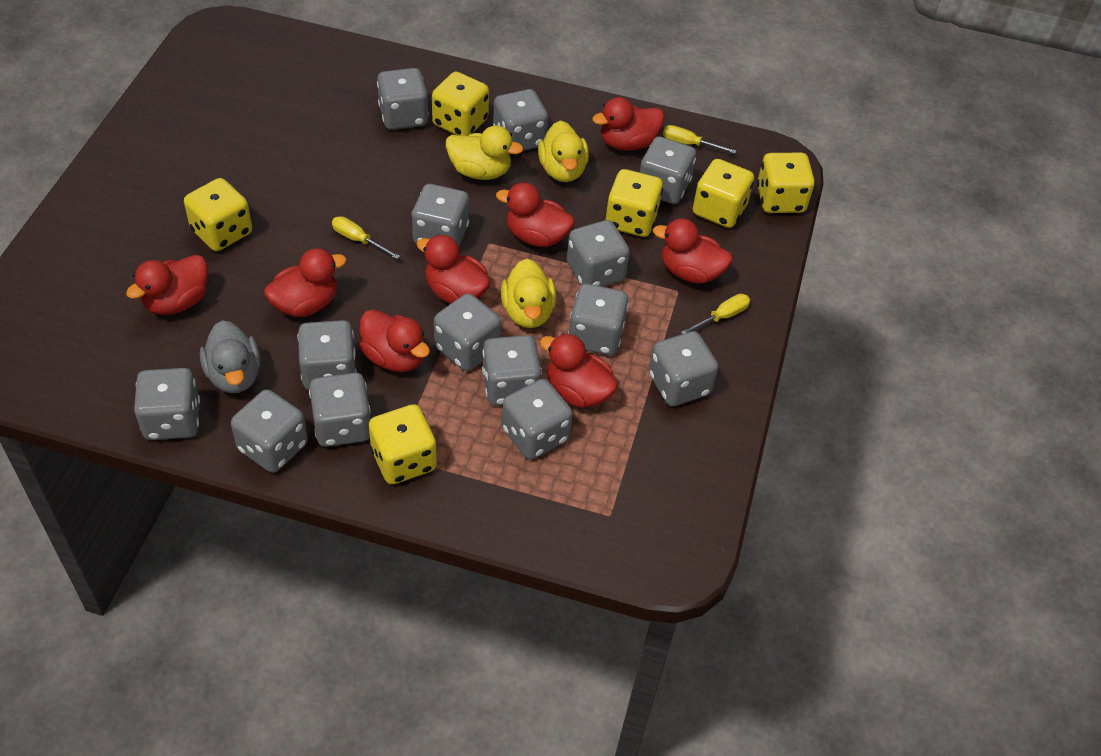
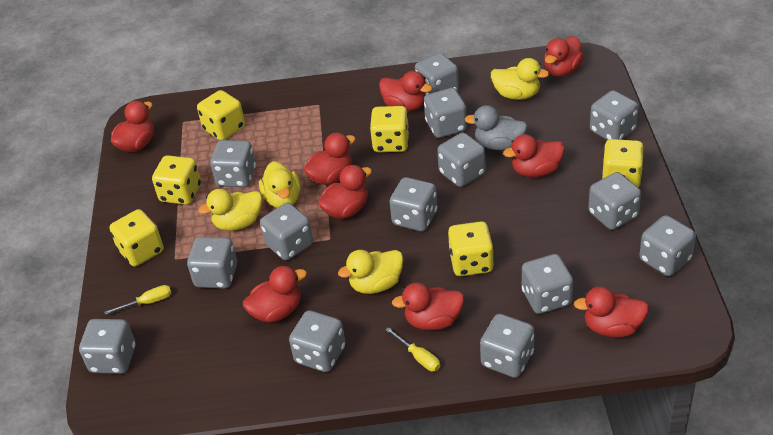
red duck: [126,255,208,315] [264,248,347,317] [359,310,430,372] [417,235,491,304] [496,183,575,247] [540,333,618,408] [592,97,664,151] [653,218,733,283] = 8 -> [111,101,154,152] [243,266,307,322] [304,133,356,185] [318,165,372,219] [379,71,432,111] [392,283,464,330] [503,134,565,177] [544,36,584,77] [574,286,649,337] = 9
yellow duck: [446,125,523,180] [501,259,556,328] [538,120,589,182] = 3 -> [198,189,262,231] [259,161,301,208] [338,250,404,294] [491,58,549,100] = 4
yellow screwdriver: [332,216,400,259] [663,125,737,154] [681,294,750,334] = 3 -> [104,285,171,315] [386,327,440,371] = 2

